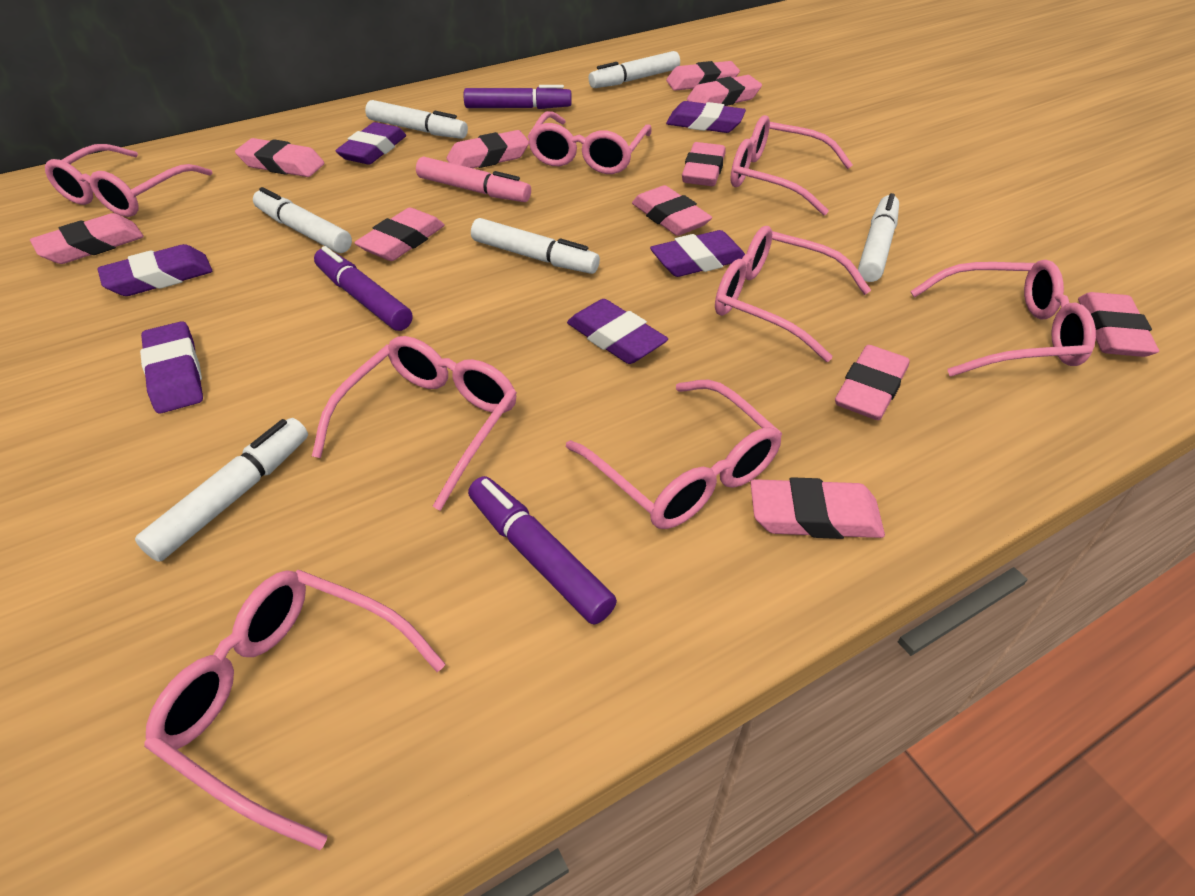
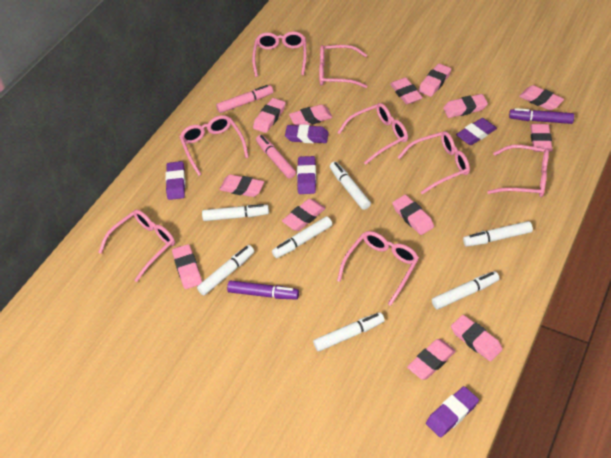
pink eraser: [30,213,144,264] [235,138,324,177] [355,207,445,261] [447,130,529,168] [632,185,712,236] [666,61,740,91] [682,142,725,186] [687,75,762,106] [750,477,885,539] [835,345,910,420] [1078,292,1159,357] = 11 -> [172,244,202,289] [219,174,264,197] [253,98,286,133] [282,199,326,231] [289,104,333,125] [390,77,423,104] [392,195,434,235] [407,339,456,380] [418,64,451,97] [443,94,488,118] [451,315,503,361] [519,85,564,111] [530,124,552,152] = 13
pink marker: [416,156,531,202] = 1 -> [216,85,273,113] [256,135,296,179] = 2
purple eraser: [97,244,213,296] [140,321,203,414] [335,122,406,165] [567,299,668,364] [650,230,745,277] [666,101,746,133] = 6 -> [165,161,185,200] [285,124,329,143] [297,156,316,194] [426,386,479,438] [456,118,497,145] = 5
purple marker: [314,246,413,331] [463,85,572,109] [468,476,617,625] = 3 -> [227,280,299,300] [509,108,574,124] = 2
white marker: [135,418,308,562] [253,187,352,253] [365,100,468,139] [471,218,600,274] [588,51,680,88] [858,193,899,282] = 6 -> [197,245,254,296] [202,204,269,221] [272,216,332,259] [313,312,385,352] [330,162,371,210] [432,271,499,309] [463,221,533,247] = 7

